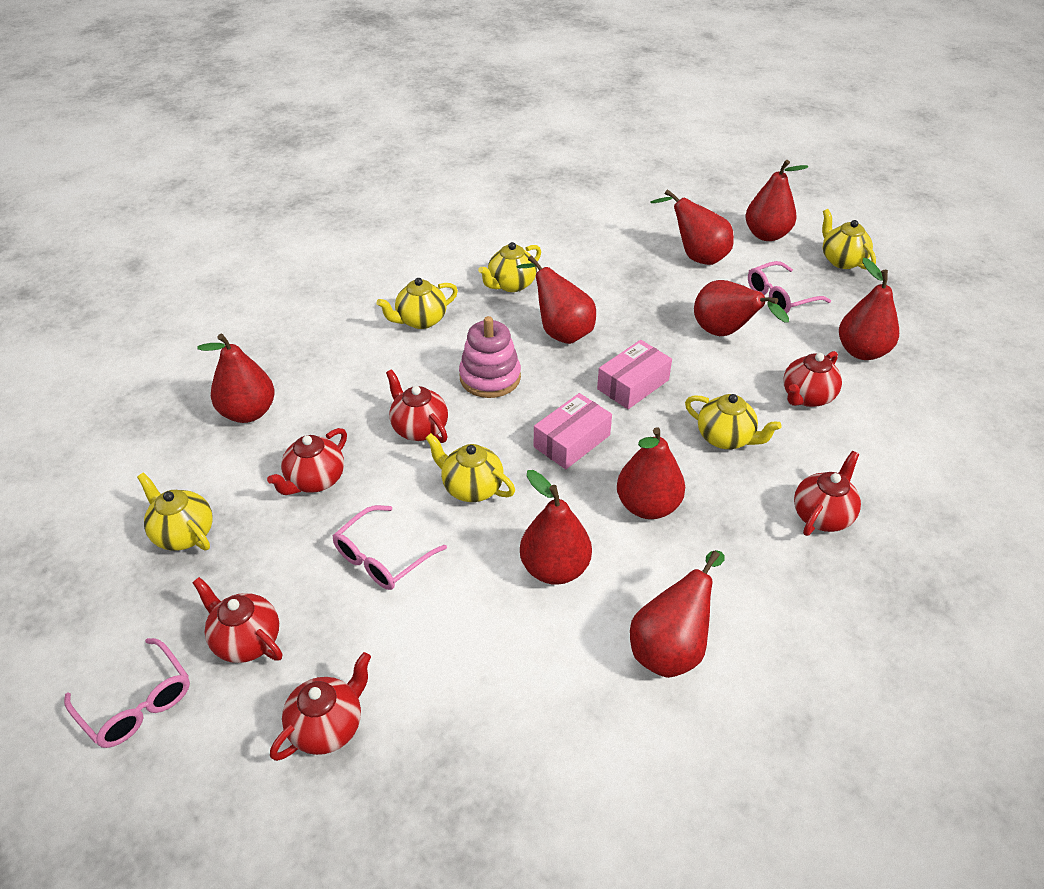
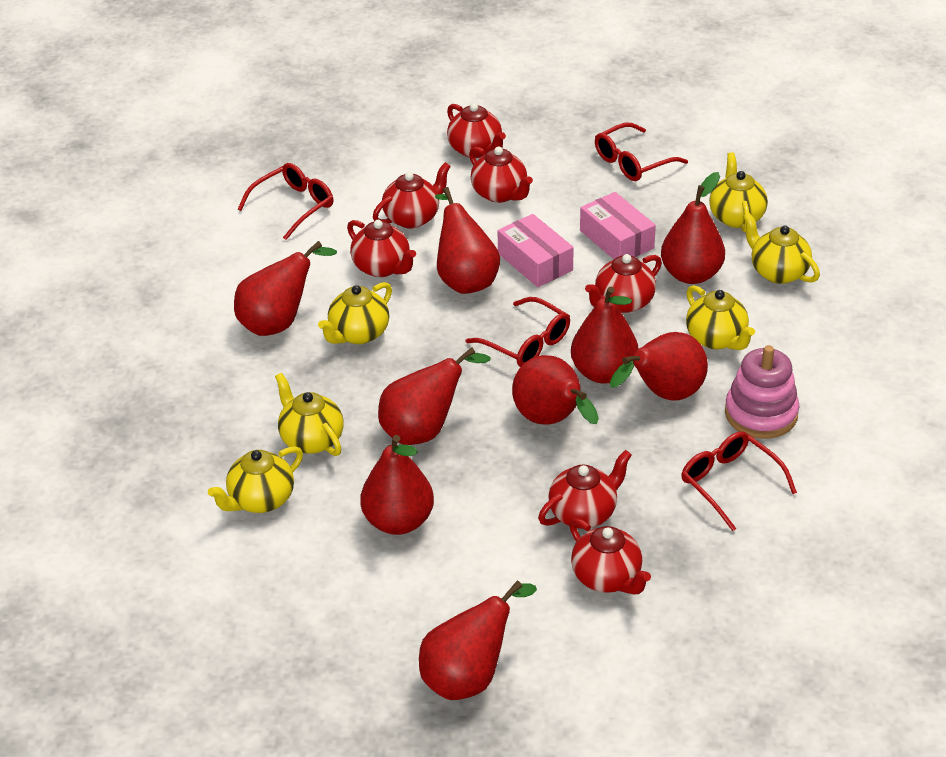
pink glasses: [64,638,190,748] [333,505,447,590] [748,261,831,314] = 3 -> none = 0
red glasses: none = 0 -> [238,163,333,240] [466,297,570,367] [595,123,688,181] [681,431,797,531] = 4
red teapot: [192,577,282,663] [267,428,347,495] [270,652,371,761] [386,369,448,443] [783,351,842,407] [794,451,861,536] = 6 -> [347,220,416,277] [373,162,451,229] [447,103,506,158] [469,146,533,203] [538,450,632,529] [569,518,651,595] [585,254,662,313] = 7

